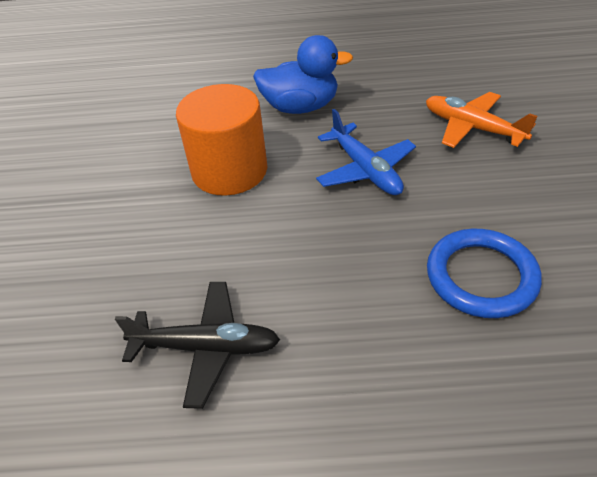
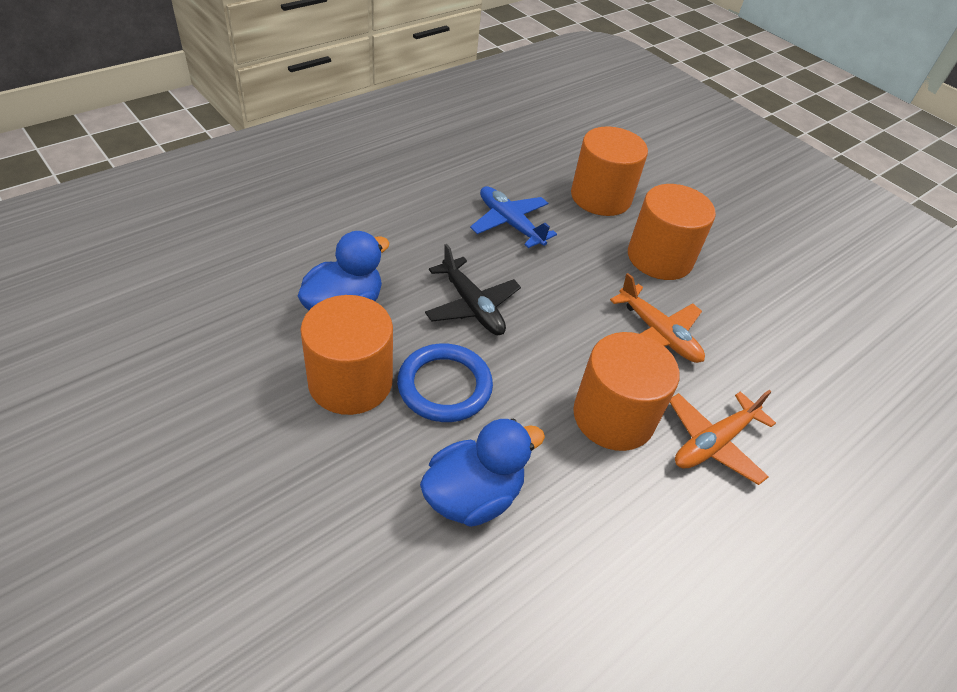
blue duck: [253,35,353,114] = 1 -> [298,231,390,311] [420,419,545,527] = 2
orange cylinder: [176,84,267,196] = 1 -> [300,295,393,415] [571,126,648,216] [573,332,680,451] [628,184,716,280] = 4
orange plane: [426,92,538,148] = 1 -> [610,273,705,363] [670,390,776,485] = 2

